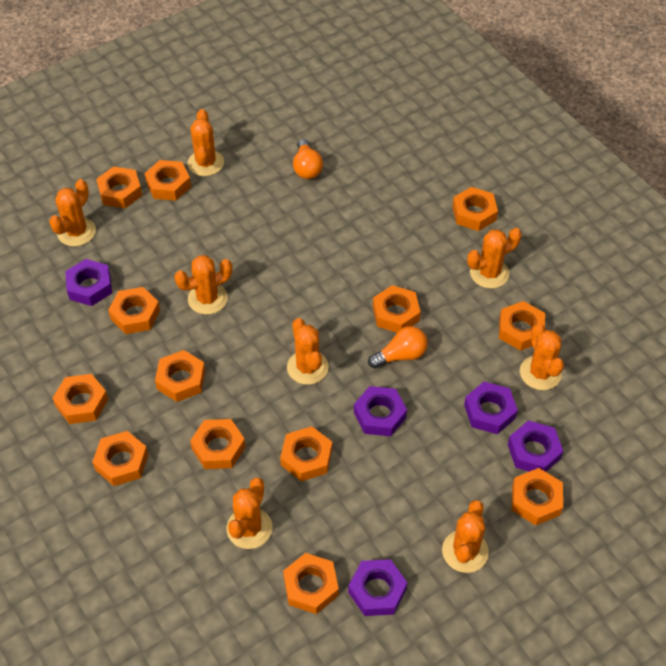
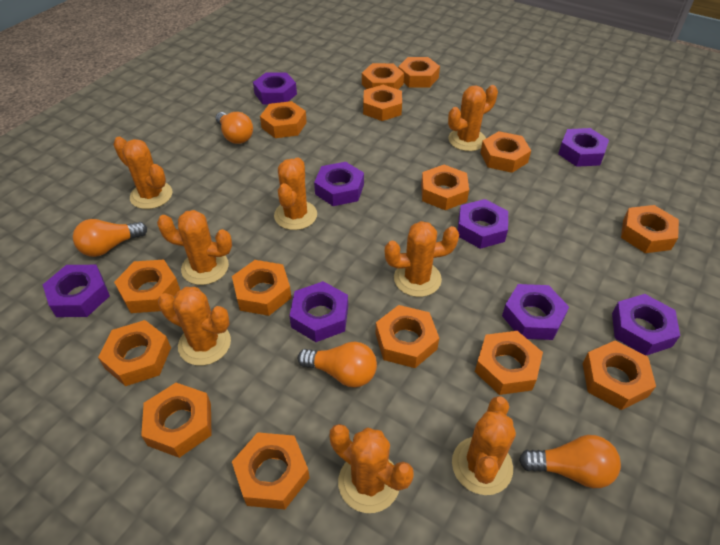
orange light bulb: [293,139,323,179] [368,326,428,368] = 2 -> [73,219,147,257] [216,112,253,144] [298,341,377,388] [519,435,621,488] = 4
orange nut: [52,374,108,424] [92,431,148,486] [96,166,142,208] [108,287,160,334] [144,160,191,201] [155,350,205,402] [190,419,246,469] [280,426,332,481] [283,553,339,614] [373,285,421,333] [452,187,498,231] [499,301,545,351] [512,468,563,525] = 13 -> [98,320,171,386] [114,259,180,313] [141,383,211,458] [232,260,292,316] [232,432,310,509] [260,101,307,138] [362,63,404,90] [363,85,402,121] [376,305,439,368] [398,57,440,88] [421,165,469,210] [475,331,543,395] [480,131,531,173] [582,341,656,410] [621,205,679,253] = 15
purple nut: [65,259,112,306] [348,559,407,616] [354,386,407,436] [464,382,518,434] [508,421,563,472] = 5 -> [43,265,110,317] [253,72,297,105] [289,281,348,342] [314,162,364,206] [457,199,508,249] [502,284,569,340] [558,128,609,167] [612,294,680,355] = 8

